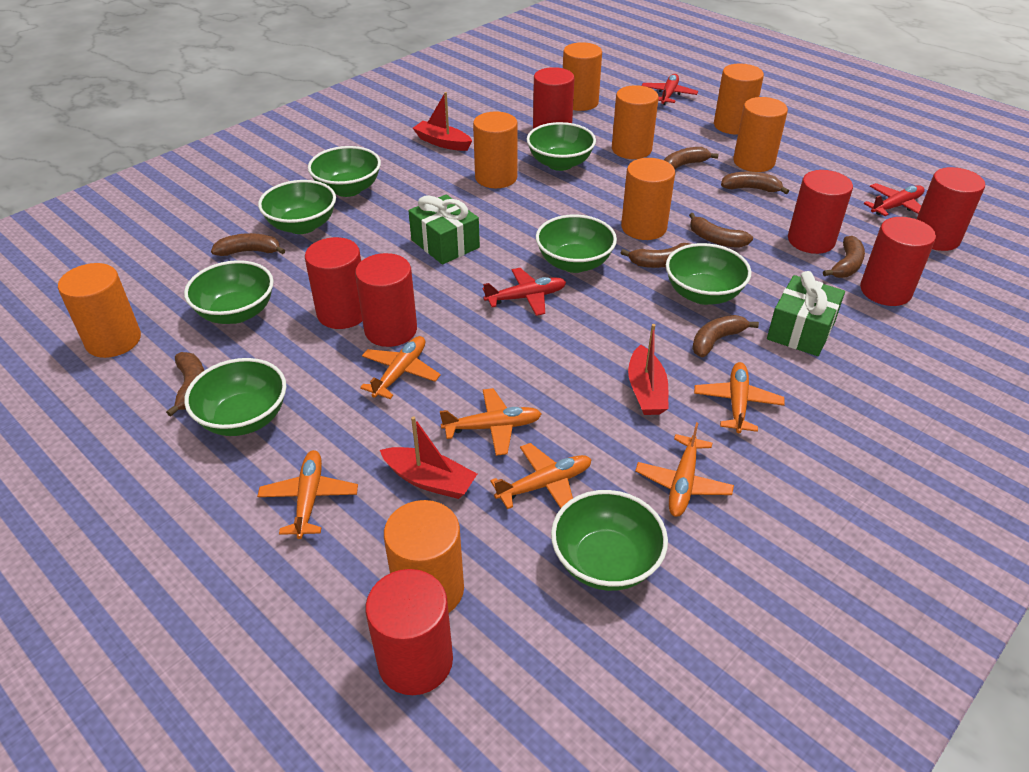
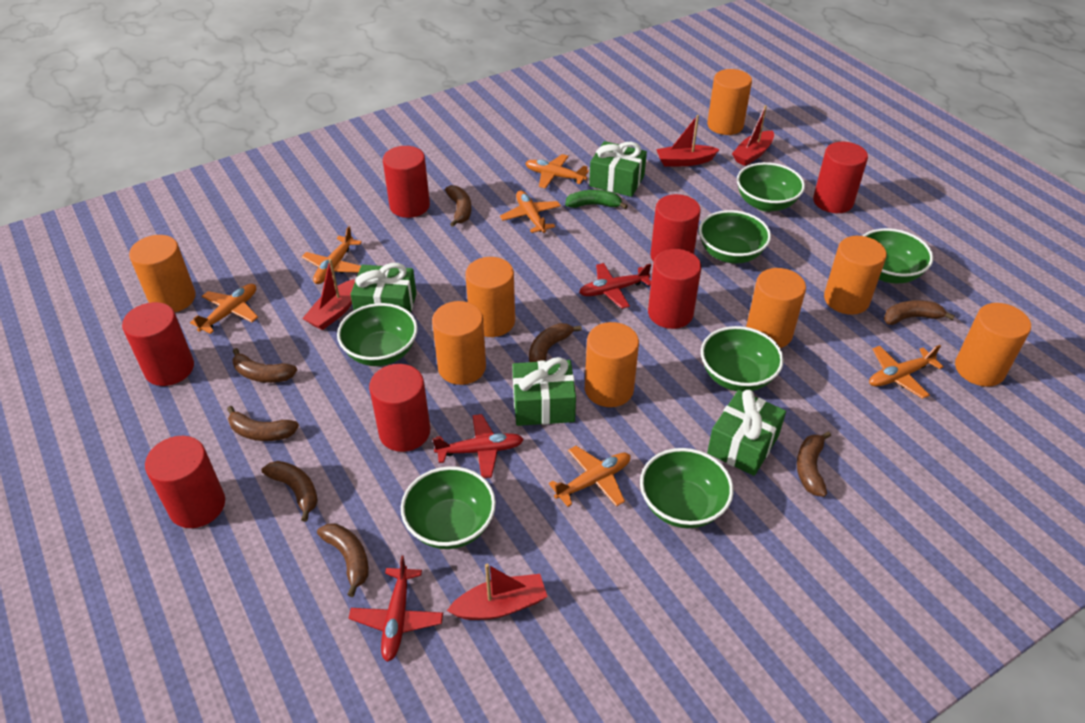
green banana: none = 0 -> [565,190,628,209] = 1
green bowl: [184,260,274,324] [184,358,286,436] [258,180,336,234] [308,146,381,197] [527,122,596,171] [536,214,617,273] [551,490,668,591] [666,243,751,305] = 8 -> [337,303,418,366] [401,466,496,549] [640,448,734,528] [699,210,771,264] [701,326,784,392] [737,162,805,212] [863,228,933,284] = 7
green gift: [409,194,480,265] [767,271,845,356] = 2 -> [350,263,417,313] [512,357,576,426] [589,141,647,197] [707,390,786,476] = 4
red boat: [380,416,477,499] [413,92,472,151] [628,324,668,415] = 3 -> [302,259,355,330] [447,564,548,620] [656,115,720,166] [732,105,774,166] = 4

